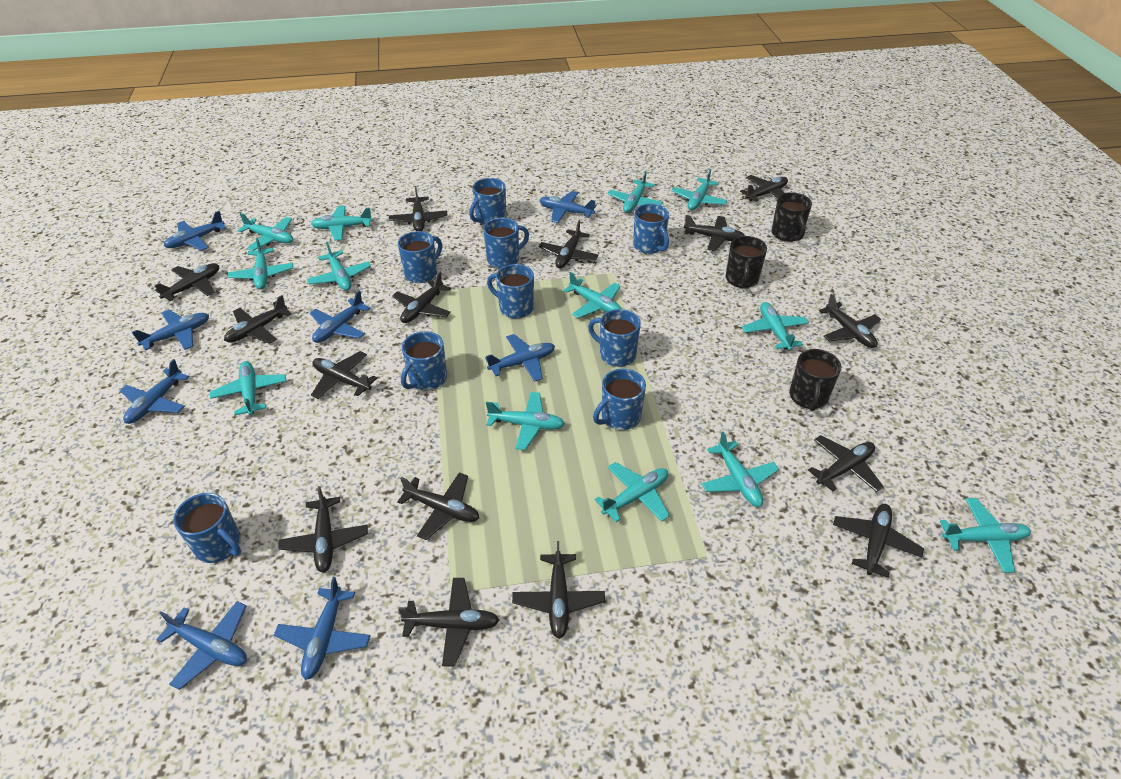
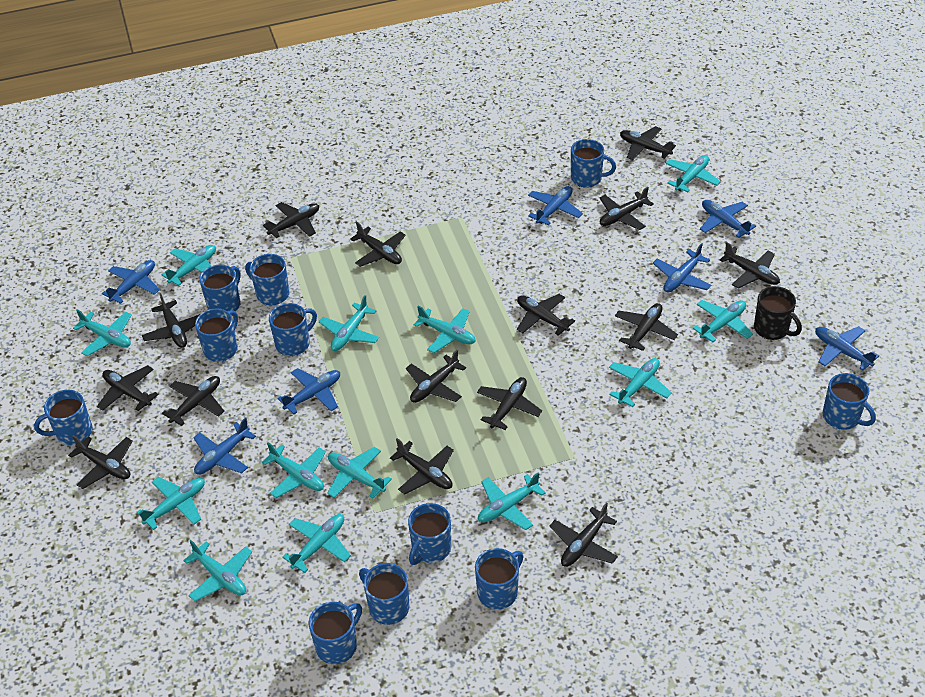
black mug: [726,236,767,288] [771,192,812,242] [789,349,841,411] = 3 -> [754,286,802,340] = 1
blue mug: [173,493,241,563] [398,231,442,283] [401,331,447,391] [469,178,506,225] [483,218,529,269] [487,264,534,319] [588,309,641,367] [593,369,646,430] [633,204,669,254] = 9 -> [34,390,93,445] [195,308,238,362] [199,265,241,311] [245,254,289,305] [269,303,317,356] [309,601,362,664] [359,563,409,625] [408,503,451,565] [475,548,524,610] [571,139,616,188] [823,373,876,430] = 11
blue plane: [120,359,189,424] [132,310,209,350] [156,601,247,690] [164,211,226,251] [274,577,371,680] [310,291,371,343] [485,334,555,382] [539,191,596,223] = 8 -> [102,260,160,304] [193,418,256,475] [278,368,340,414] [528,186,583,226] [653,243,711,292] [700,200,756,238] [815,326,879,371] = 7

